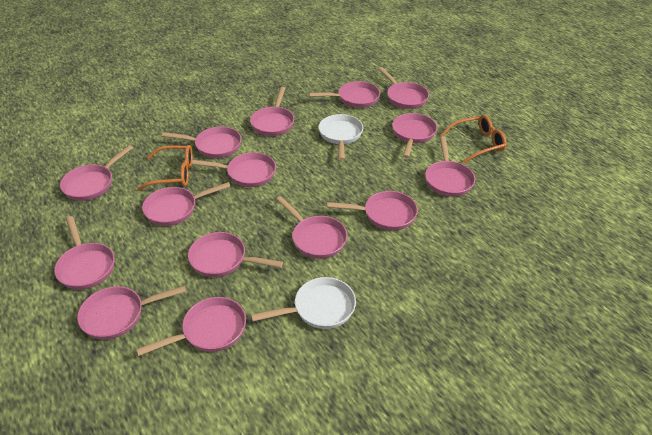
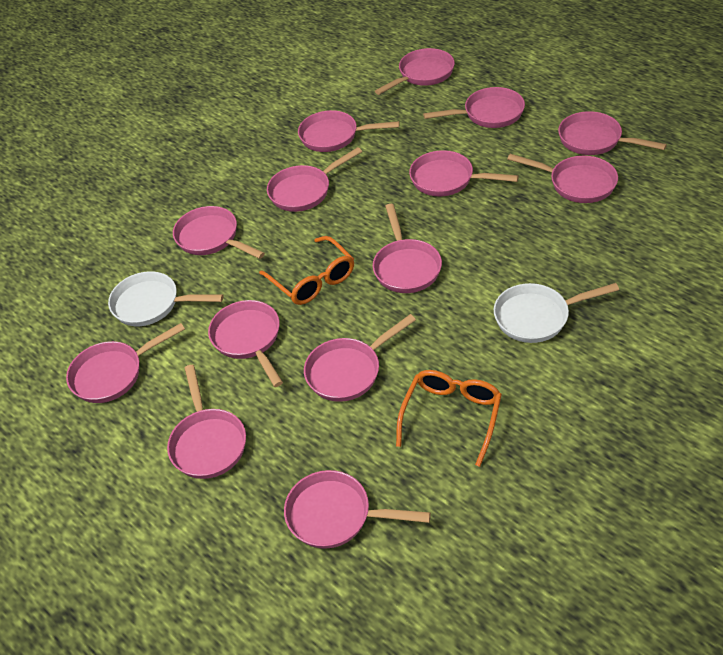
pink pan: [54,216,115,290] [60,145,133,201] [77,285,186,340] [136,297,246,356] [142,182,231,226] [162,127,241,158] [188,232,283,277] [192,152,276,187] [250,87,294,136] [276,196,347,259] [309,81,380,108] [327,191,418,231] [378,67,429,109] [392,113,437,158] [425,136,475,197] = 15 -> [66,323,185,403] [167,365,246,479] [173,206,265,259] [208,300,283,387] [267,147,362,212] [284,470,431,549] [298,110,399,152] [304,314,416,402] [373,204,442,293] [375,48,455,95] [409,150,519,196] [423,87,525,128] [507,154,618,203] [558,111,667,155] = 14

